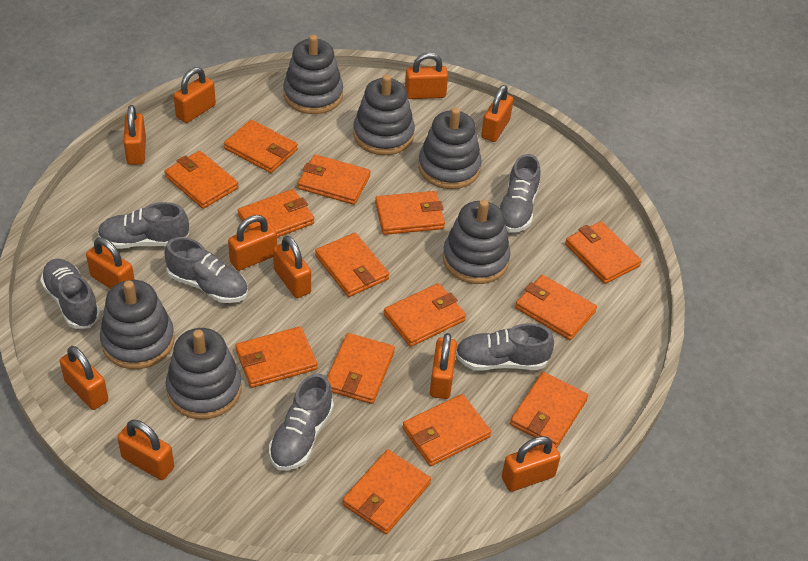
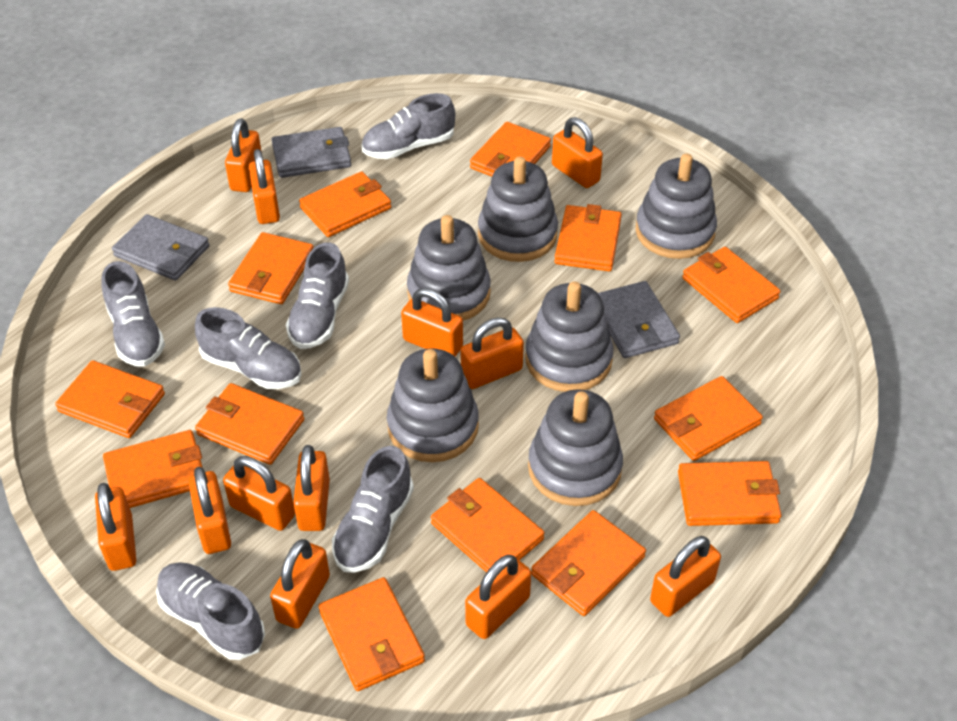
grey wallet: none = 0 -> [112,214,209,281] [271,127,351,178] [598,281,680,358] = 3
orange padlock: [60,346,108,410] [86,237,134,289] [117,420,174,480] [124,105,146,165] [174,67,216,123] [228,215,277,271] [273,236,311,298] [405,52,448,99] [430,333,457,399] [481,85,513,142] [502,436,560,492] = 11 -> [95,483,136,571] [188,467,231,554] [223,456,295,531] [225,119,262,192] [249,149,280,224] [270,539,330,629] [293,445,330,531] [401,288,463,357] [461,317,524,389] [465,555,531,639] [552,117,603,188] [650,536,721,617] = 12
orange wallet: [165,151,239,209] [224,120,298,173] [235,326,317,388] [238,189,314,238] [298,154,370,205] [315,233,389,297] [327,333,395,404] [342,450,431,534] [375,191,445,235] [384,283,466,347] [402,394,491,466] [510,372,588,448] [515,275,597,340] [565,221,642,284] = 14 -> [55,360,165,438] [103,430,203,508] [195,383,304,465] [228,232,314,304] [299,171,391,237] [319,577,425,691] [431,478,545,573] [470,122,551,177] [531,510,646,616] [554,204,622,271] [654,376,763,461] [678,461,781,526] [682,247,781,323] = 13

